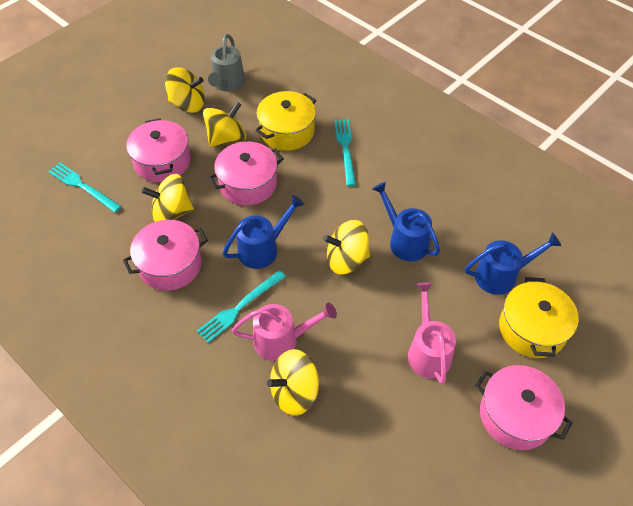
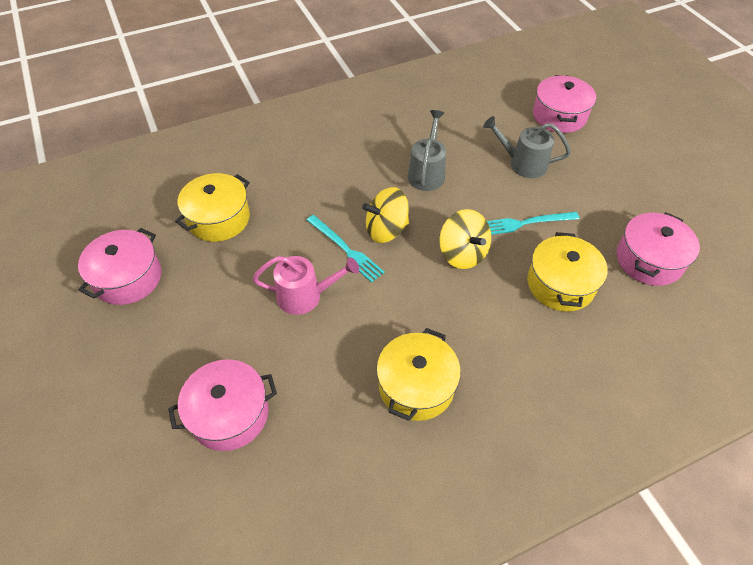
blue watering can: [223,195,305,269] [372,182,440,261] [465,233,561,295] = 3 -> none = 0
grey watering can: [208,34,245,91] = 1 -> [408,110,446,191] [483,116,571,178] = 2
pink watering can: [232,302,337,361] [408,282,456,384] = 2 -> [253,256,359,315] = 1
turquoise fork: [48,163,122,213] [197,270,286,343] [334,119,356,186] = 3 -> [307,215,385,283] [487,212,580,235] = 2
yellow pot: [255,91,316,151] [499,277,579,358] = 2 -> [175,173,250,242] [376,328,461,421] [527,232,608,311] = 3
yellow spinning top: [141,174,194,222] [165,67,205,113] [203,102,246,147] [267,349,319,416] [323,220,370,275] = 5 -> [362,187,409,243] [439,209,491,269] = 2

